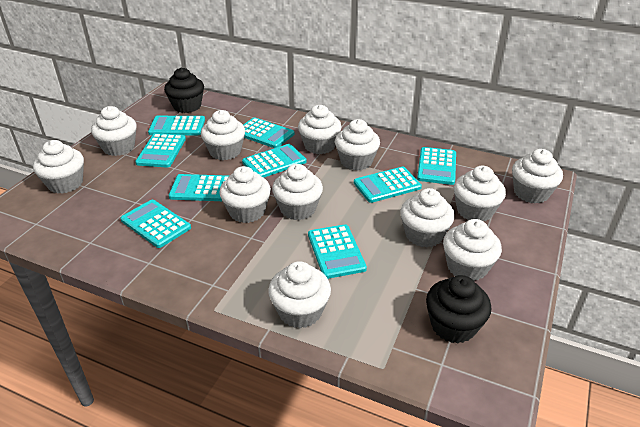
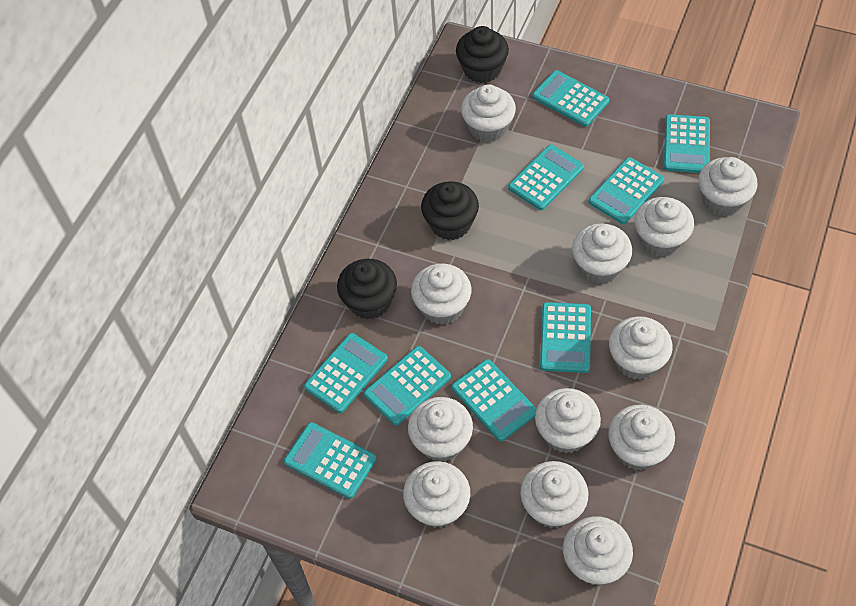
black cupcake: [164,68,204,113] [426,275,491,344] = 2 -> [337,259,397,319] [421,181,479,240] [456,26,509,83] = 3

